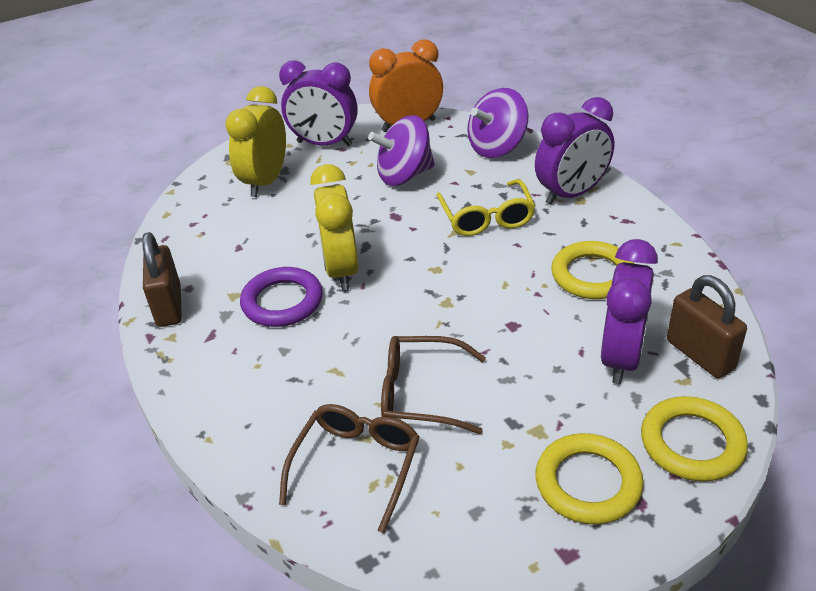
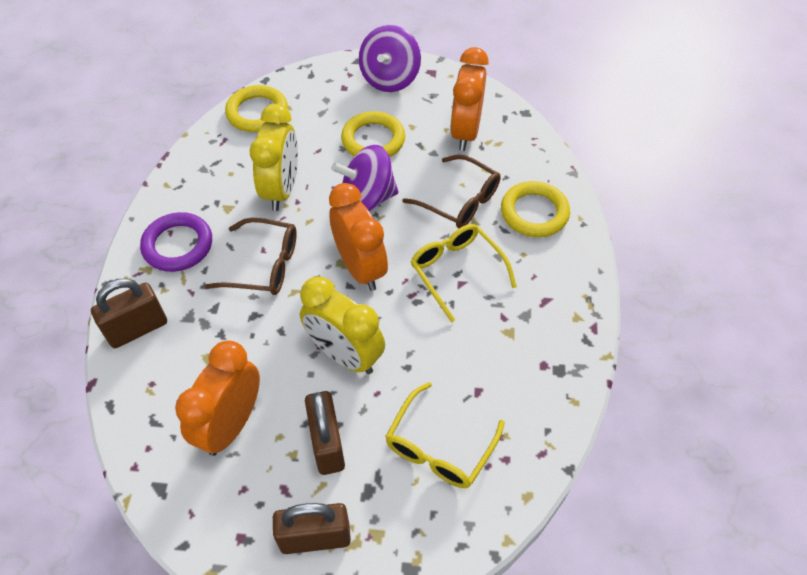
brown padlock: [142,232,182,327] [667,275,747,378] = 2 -> [91,278,167,348] [273,503,351,554] [305,391,345,475] = 3
orange clock: [369,39,443,132] = 1 -> [175,341,260,456] [329,183,388,291] [450,47,489,151] = 3
purple clock: [279,60,358,146] [535,97,615,205] [601,239,658,384] = 3 -> none = 0
yellow glasses: [436,179,536,236] = 1 -> [385,382,504,488] [411,224,517,323] = 2

